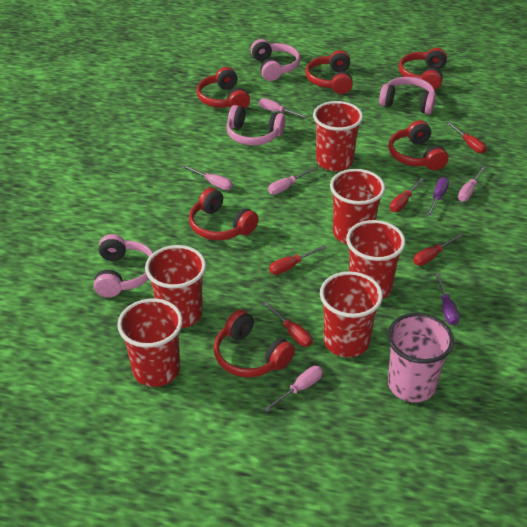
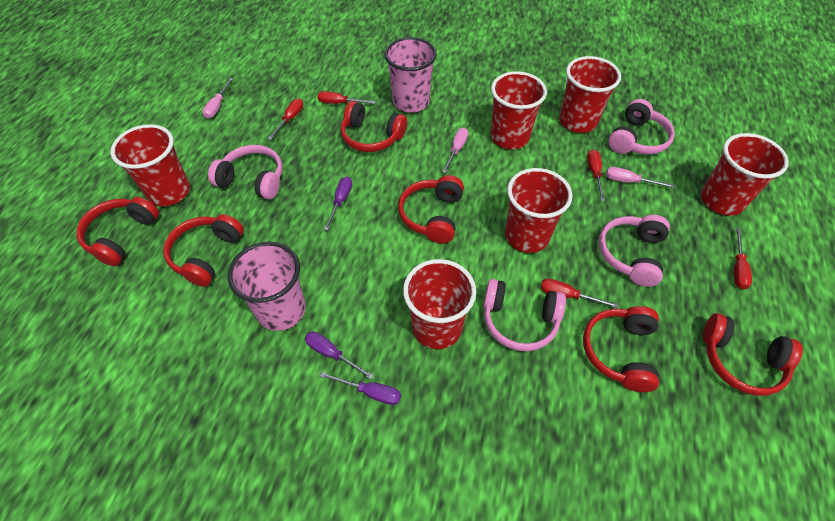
pink cup: [387,313,454,402] = 1 -> [228,242,306,331] [384,37,437,112] = 2
pink screwdriver: [182,165,233,190] [259,98,308,118] [264,366,323,412] [268,167,317,194] [458,166,485,202] = 5 -> [203,78,233,118] [443,128,468,173] [606,167,674,188] = 3
purple screwdriver: [427,177,449,216] [435,273,459,325] = 2 -> [305,331,374,379] [320,372,401,405] [324,177,352,231] = 3

